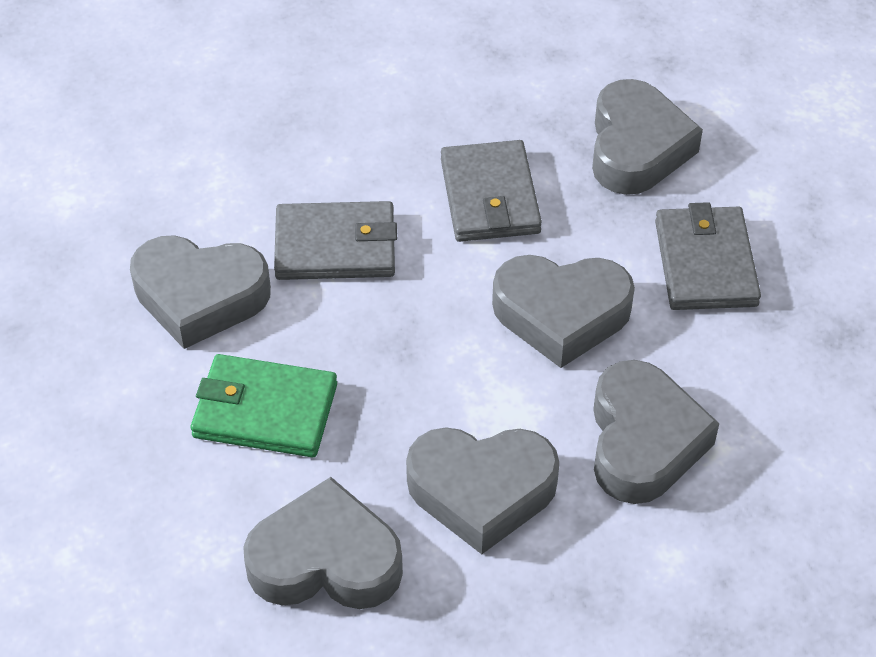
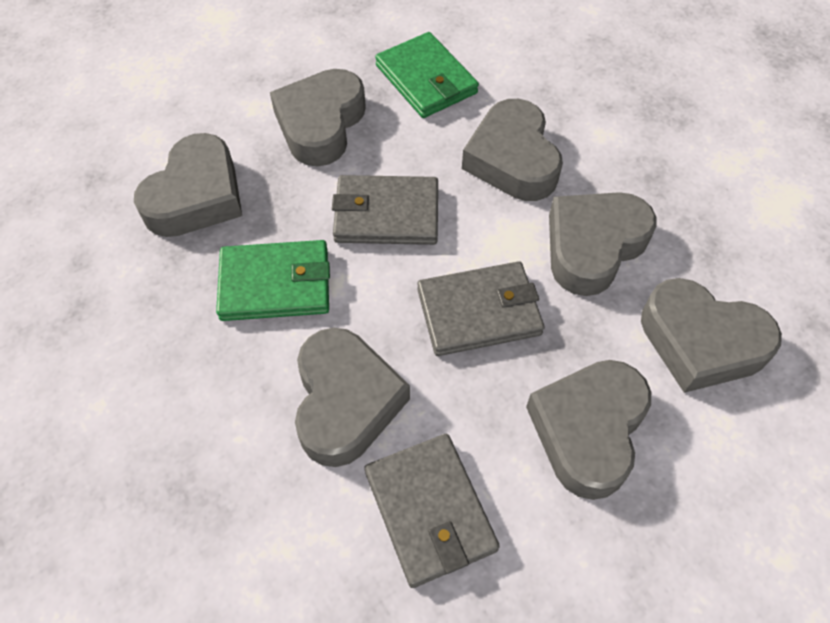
green wallet: [190,354,337,457] = 1 -> [216,240,330,321] [375,32,479,118] = 2
grey heart: [130,235,271,349] [243,477,403,609] [406,427,560,554] [492,255,635,368] [592,79,703,195] [593,360,719,504] = 6 -> [134,133,242,237] [270,69,366,166] [295,328,410,467] [462,99,563,201] [526,360,651,500] [549,192,656,296] [641,278,782,393] = 7

